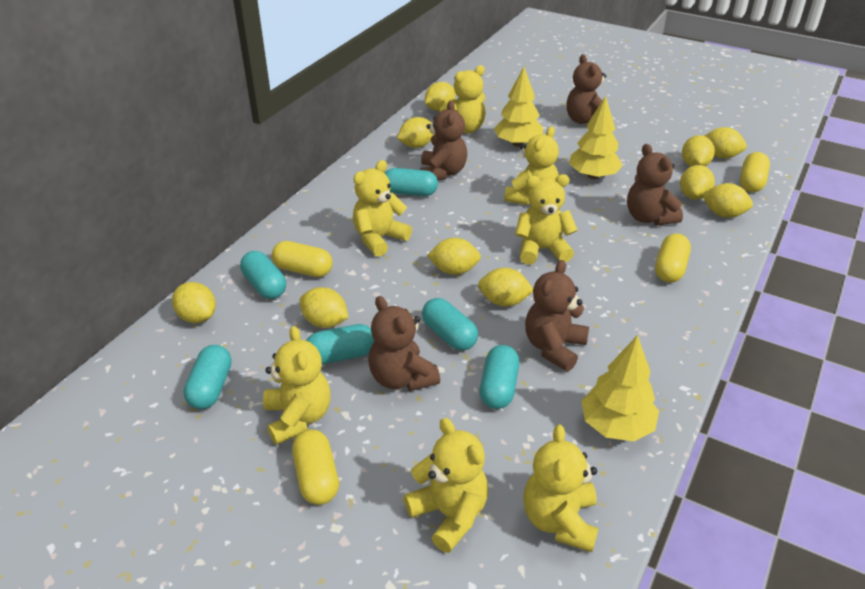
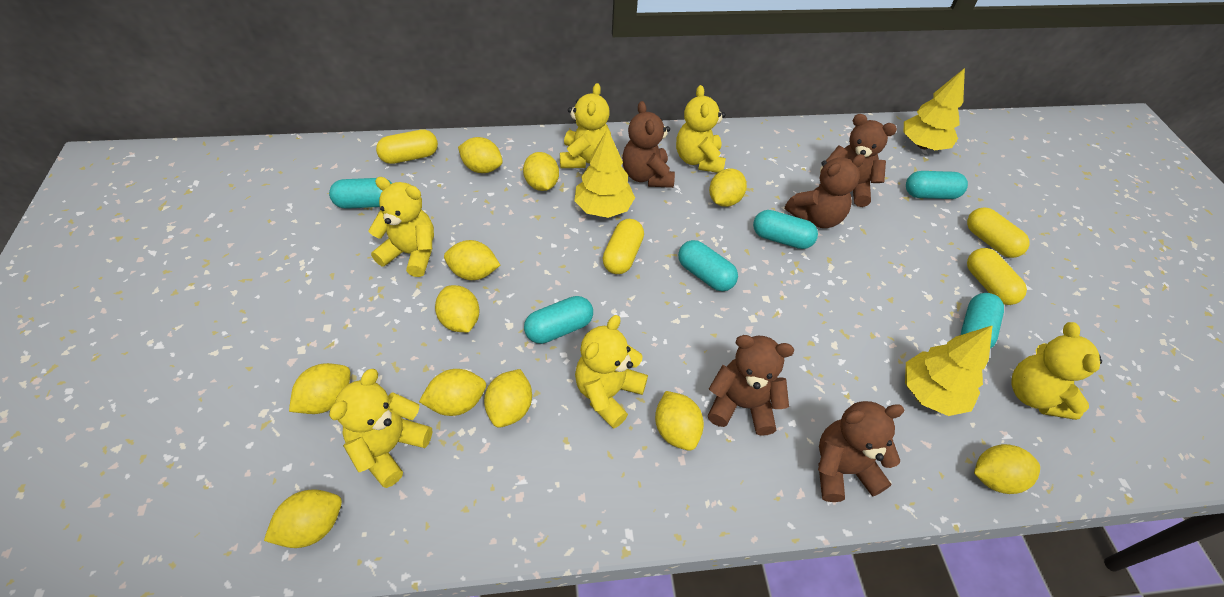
yellow lemon: [172,282,216,323] [300,287,349,328] [397,117,433,148] [425,82,456,111] [427,238,481,275] [478,268,533,307] [680,165,715,200] [682,135,715,166] [702,183,753,218] [705,127,747,159] = 10 -> [264,489,342,548] [289,363,350,414] [419,369,486,416] [435,285,480,332] [444,240,500,280] [458,137,503,173] [484,369,532,428] [523,152,559,191] [655,391,704,451] [709,168,747,207] [974,444,1040,494] = 11
yellow teddy bear: [263,326,331,445] [353,160,412,257] [404,418,488,553] [440,65,486,133] [504,126,559,205] [515,174,578,265] [523,425,599,552] = 7 -> [329,369,432,488] [368,177,434,277] [560,83,611,168] [575,315,648,429] [676,85,726,173] [1012,322,1102,420] = 6

